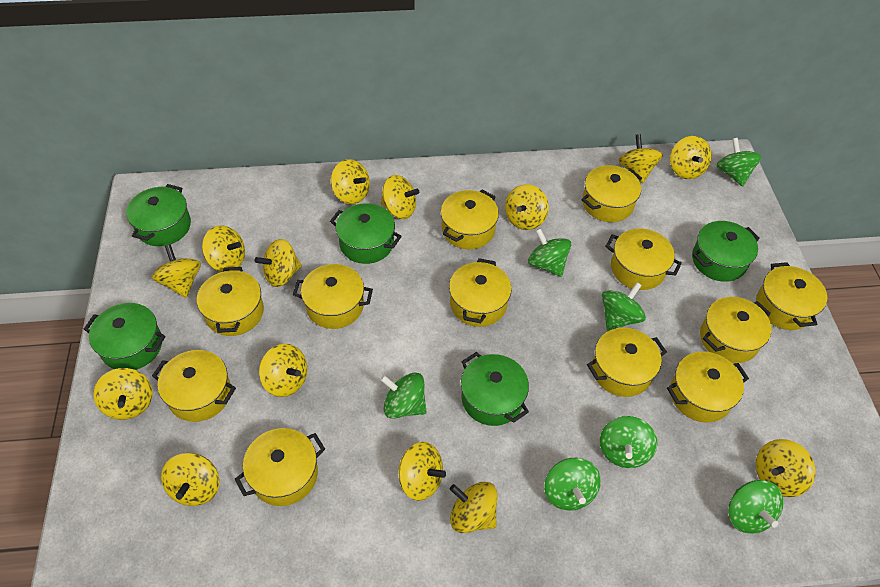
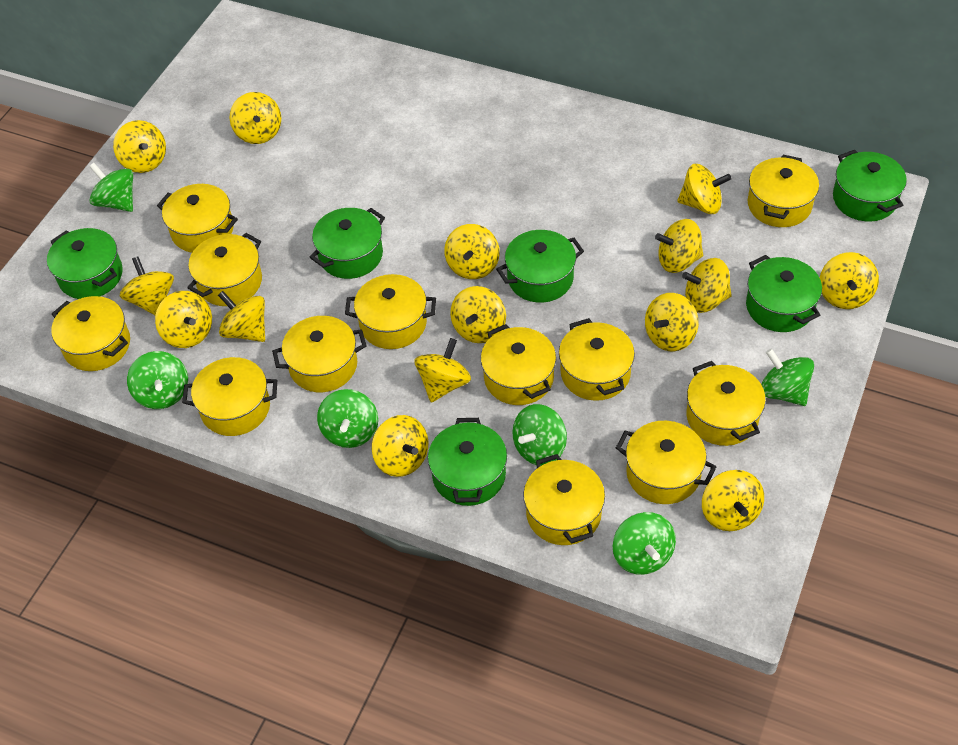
green pot: [84,303,166,370] [126,184,191,246] [330,203,402,264] [461,352,529,426] [692,221,760,282] = 5 -> [47,228,123,299] [310,208,385,279] [428,418,507,506] [496,230,584,303] [746,255,822,332] [833,150,907,222] = 6
green spinning top: [380,373,427,419] [528,228,571,277] [544,458,601,511] [600,416,657,468] [602,282,646,331] [716,138,762,186] [728,480,784,534] = 7 -> [89,163,133,212] [127,351,188,409] [317,389,378,448] [512,404,567,466] [613,512,676,575] [761,349,814,406] = 6
yellow spinning top: [94,368,152,420] [152,244,201,298] [161,453,219,506] [202,225,245,272] [255,239,302,287] [259,344,307,397] [331,159,370,204] [381,175,419,219] [398,442,446,501] [450,482,497,533] [505,184,549,230] [618,134,662,183] [670,136,712,179] [756,439,816,497] = 14 -> [113,120,166,173] [120,256,174,315] [155,291,212,348] [218,291,265,342] [230,92,281,144] [372,415,428,477] [414,338,471,403] [444,224,500,279] [450,286,506,343] [645,293,699,351] [655,219,703,273] [677,164,732,214] [682,258,732,313] [702,470,764,531] [820,252,879,309] = 15

